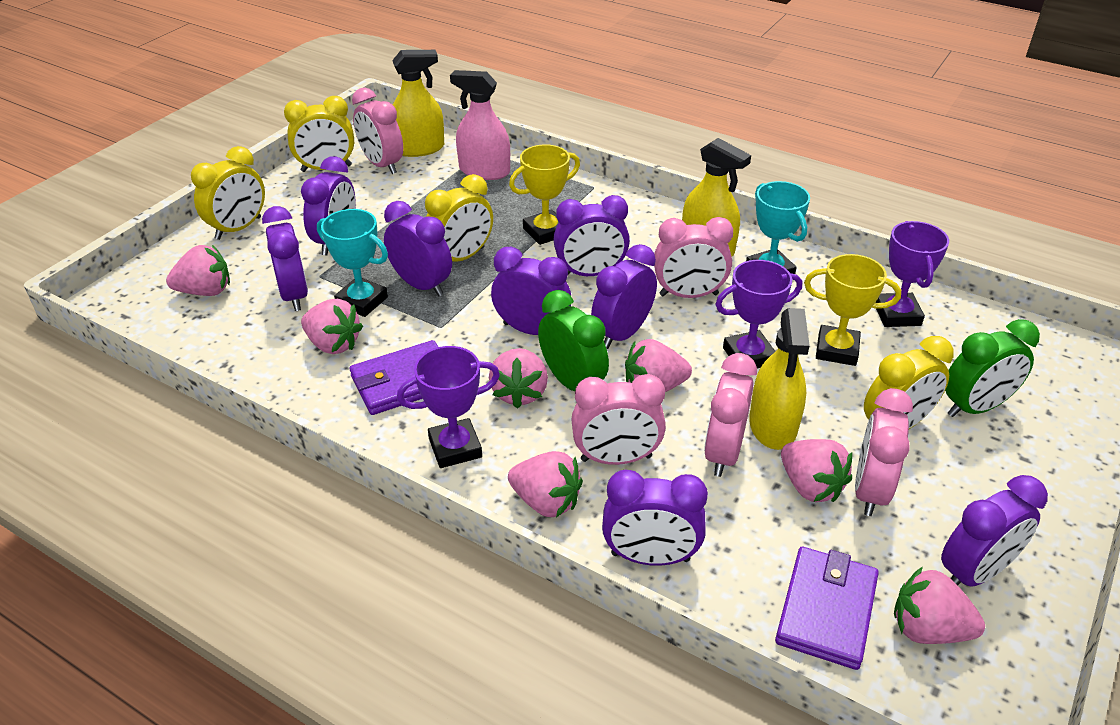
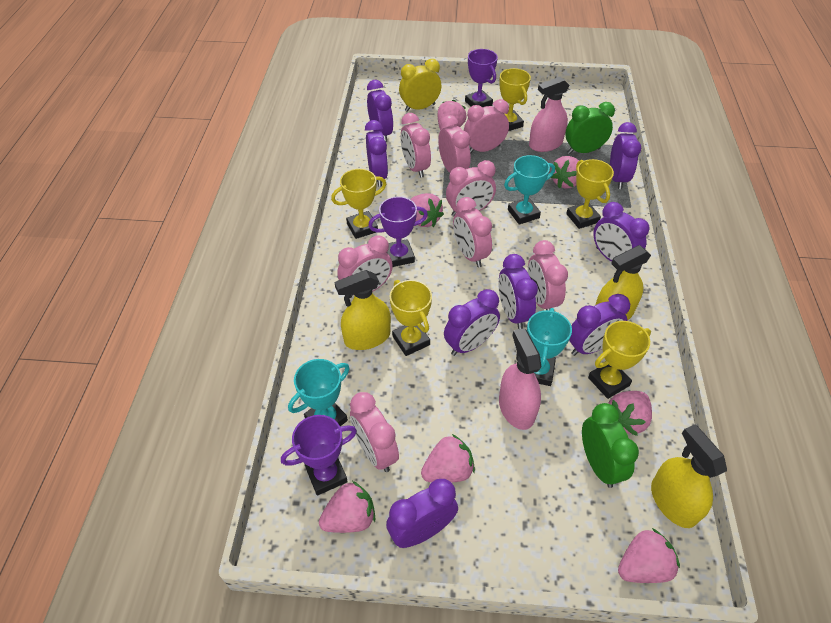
pink clock: [352,88,403,174] [571,374,666,465] [654,217,733,298] [704,353,757,477] [855,388,913,516] = 5 -> [338,235,393,298] [350,392,399,472] [401,113,431,178] [438,115,471,173] [446,160,496,217] [453,197,492,267] [464,99,509,154] [528,240,568,310] = 8
pink spray bottle: [450,70,510,180] = 1 -> [499,328,542,430] [529,76,570,152] = 2
purple wallet: [350,340,438,415] [775,547,879,670] = 2 -> none = 0
turquoise trophy: [317,209,388,317] [746,181,810,274] = 2 -> [288,359,350,426] [504,155,555,225] [527,308,572,386] = 3
yellow clock: [191,146,265,240] [284,96,354,172] [425,174,493,262] [864,336,954,429] = 4 -> [399,59,441,112] = 1
yellow trophy: [509,144,580,245] [804,254,901,366] = 2 -> [331,169,386,239] [390,280,432,356] [499,68,531,131] [566,159,614,229] [588,321,651,399] = 5

